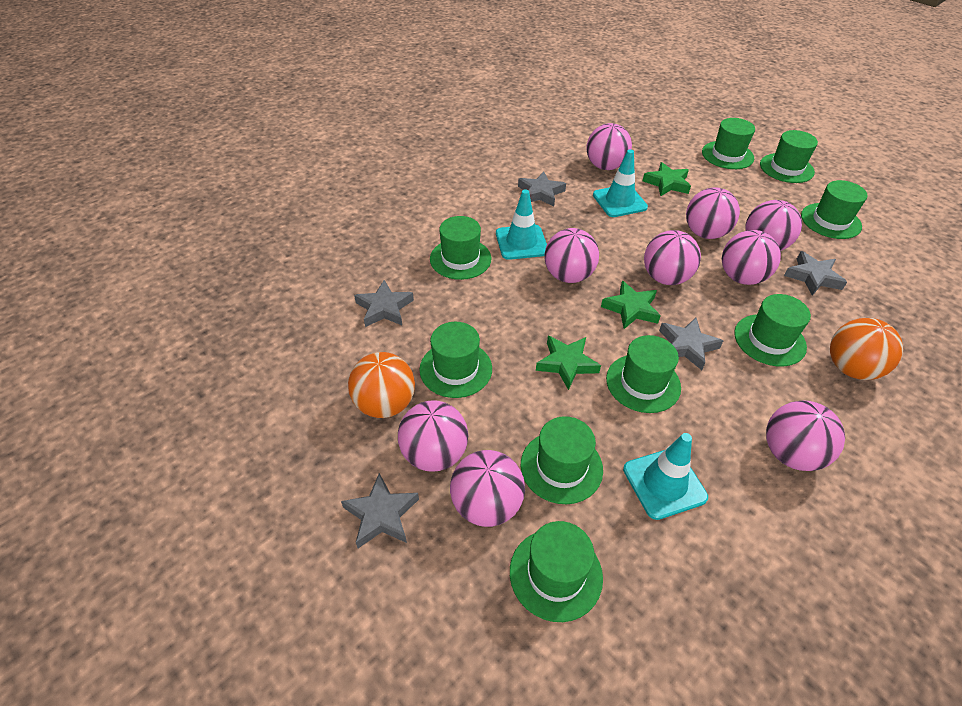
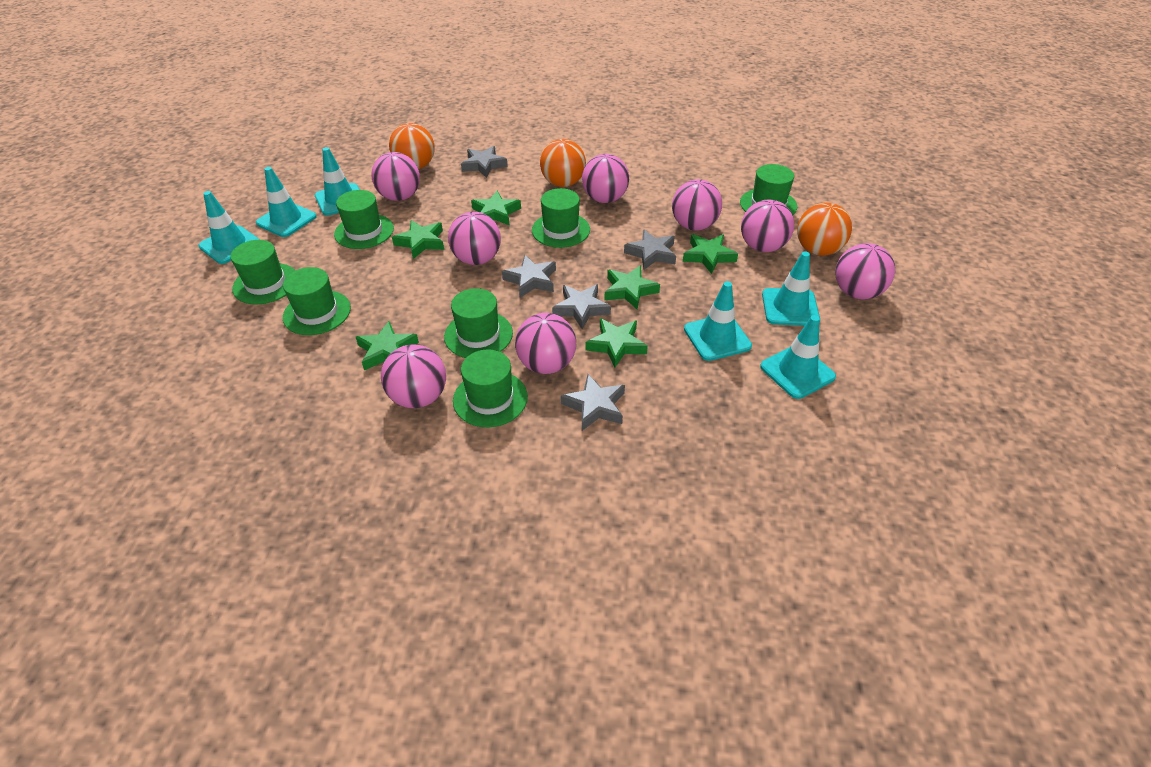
green hat: [420,322,492,398] [430,216,491,280] [510,521,603,622] [521,416,603,504] [606,335,681,413] [702,118,755,169] [734,294,811,367] [760,130,818,183] [801,180,867,239] = 9 -> [231,240,296,305] [283,267,351,335] [334,190,394,249] [444,288,513,358] [453,350,528,427] [532,188,590,248] [740,164,797,215] = 7
green star: [536,336,601,390] [601,281,661,329] [643,162,691,197] = 3 -> [356,321,419,370] [392,220,444,259] [471,191,521,226] [586,318,648,368] [604,265,660,309] [683,234,738,274] = 6
orange ball: [348,352,415,418] [830,318,903,380] = 2 -> [389,123,435,169] [540,139,586,187] [797,203,852,256] = 3
pink ball: [398,400,468,472] [450,450,525,527] [544,228,599,283] [587,123,632,170] [644,230,701,285] [686,187,740,239] [722,230,781,285] [745,200,802,251] [766,400,845,471] = 9 -> [371,152,420,201] [381,344,446,408] [448,212,501,265] [515,313,576,374] [582,154,629,203] [672,179,722,231] [741,200,794,252] [835,243,895,299] = 8
turquoise traffic cone: [496,189,547,260] [593,149,648,217] [623,433,708,520] = 3 -> [198,191,260,264] [256,167,317,237] [315,147,360,216] [684,281,752,361] [760,315,836,399] [762,252,820,326] = 6

